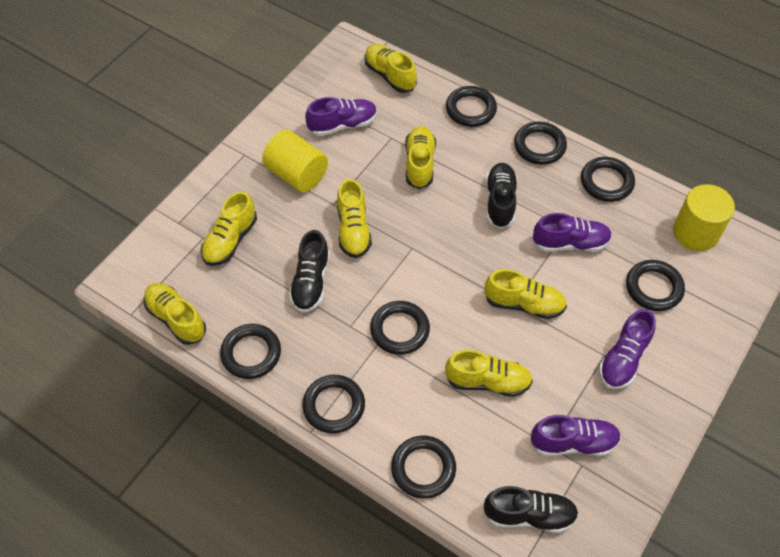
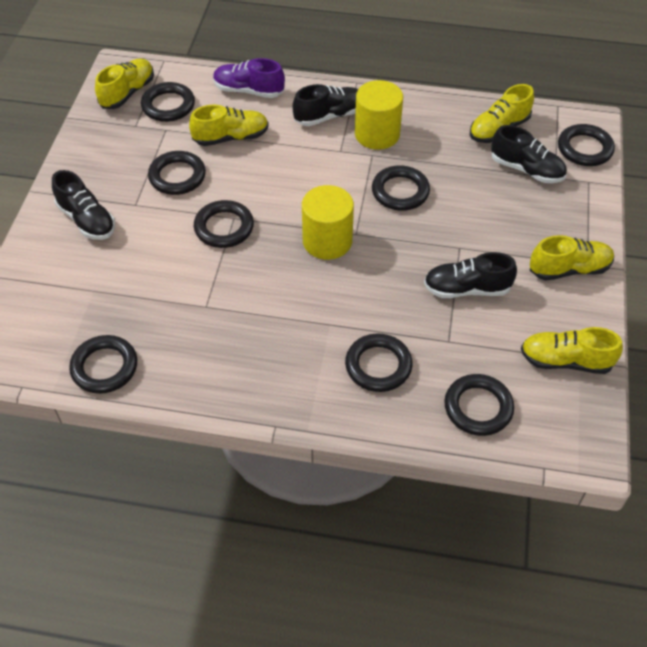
black shoe: [289,230,330,313] [484,486,579,533] [486,163,518,229] = 3 -> [52,170,115,240] [292,84,358,126] [424,252,517,298] [491,125,567,183] = 4
purple shoe: [305,97,377,136] [530,415,621,456] [532,213,612,252] [599,309,656,389] = 4 -> [213,58,285,98] = 1
yellow shoe: [143,283,206,345] [201,191,257,266] [337,179,372,258] [364,44,417,93] [405,126,436,189] [445,350,533,397] [484,269,567,319] = 7 -> [95,59,154,109] [189,105,269,146] [470,84,534,143] [521,327,623,374] [530,235,614,281] = 5

